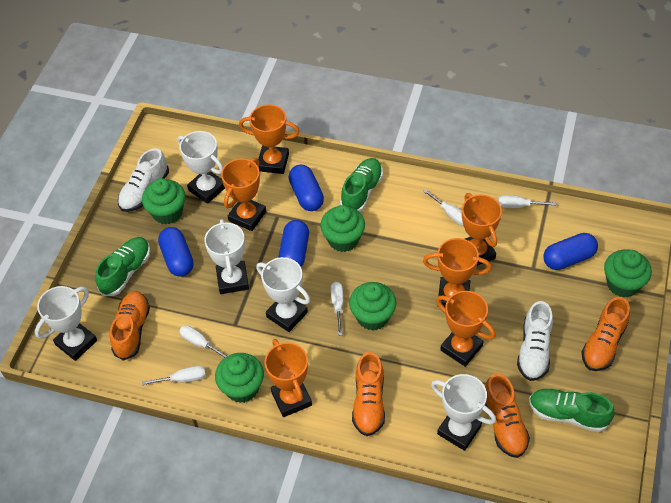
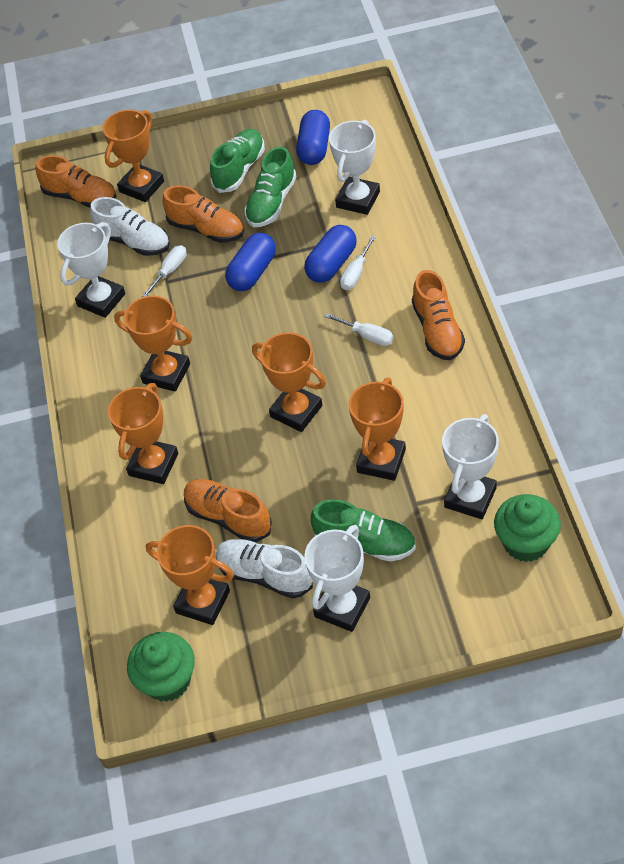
blue capsule: [158,227,194,277] [279,220,309,267] [288,165,324,211] [543,233,598,270] = 4 -> [225,233,276,291] [296,110,330,165] [304,225,357,283] = 3
green cupcake: [142,178,185,225] [215,353,264,403] [320,205,365,252] [349,282,396,331] [604,249,652,298] = 5 -> [127,632,195,702] [494,494,561,562] = 2
white screwdriver: [142,366,206,385] [179,325,228,357] [330,282,343,336] [423,189,463,225] [498,195,556,208] = 5 -> [142,245,187,297] [324,313,393,346] [340,236,376,290] = 3
white trophy: [35,286,97,361] [177,131,225,204] [204,219,249,294] [256,257,310,332] [431,374,496,451] = 5 -> [57,222,125,318] [304,525,370,632] [329,120,380,215] [442,414,499,519] = 4

